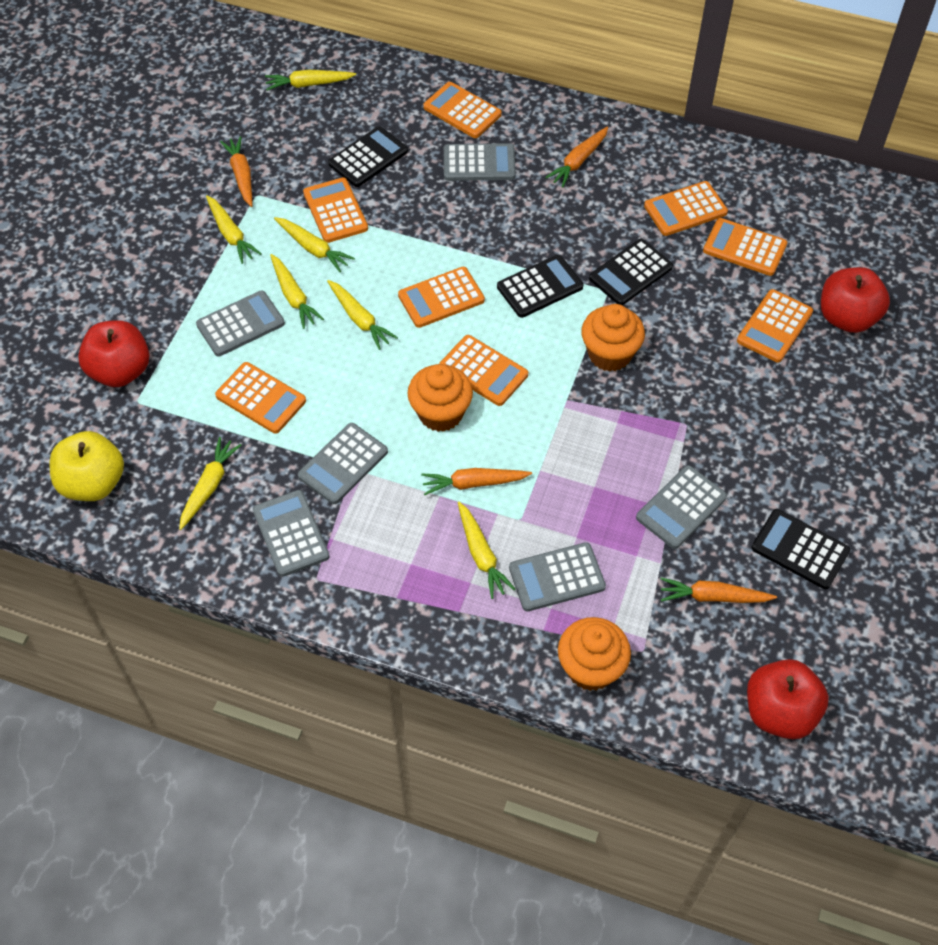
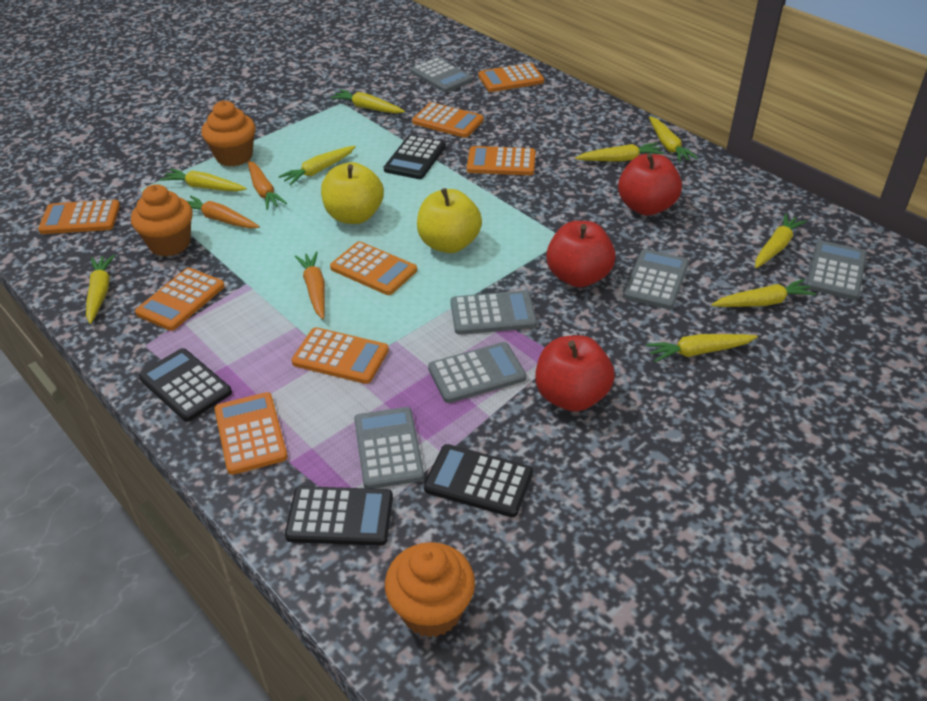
orange carrot: [220,136,252,207] [421,468,532,495] [545,127,608,187] [661,578,777,603] = 4 -> [187,196,260,229] [248,160,287,210] [294,251,325,319] = 3
yellow apple: [50,431,124,501] = 1 -> [321,162,384,224] [417,188,482,253] = 2
yellow carrot: [179,437,241,530] [206,195,262,264] [265,70,356,91] [270,254,324,329] [274,217,355,272] [327,280,398,350] [458,502,515,599] = 7 -> [86,255,115,324] [160,169,247,192] [278,146,356,185] [330,89,405,113] [575,143,664,162] [646,334,758,362] [649,116,698,162] [711,279,816,307] [755,214,807,268] = 9

